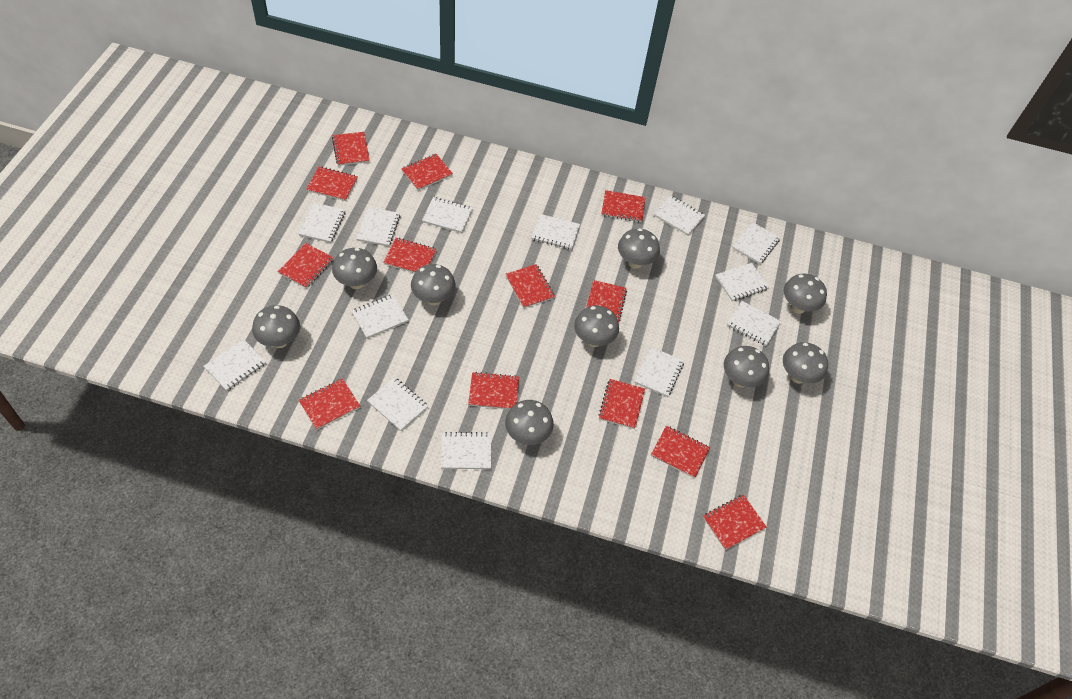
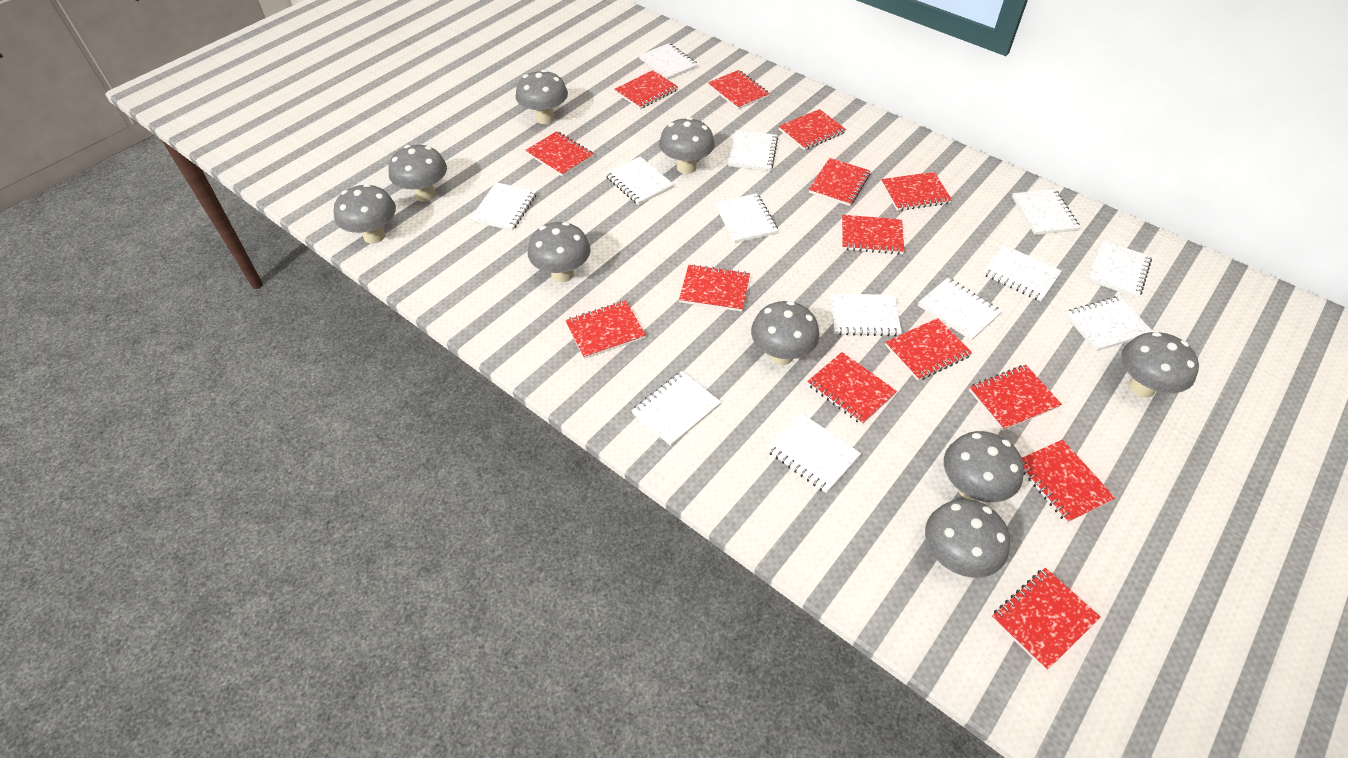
red notebook: [278,243,333,288] [299,378,360,430] [306,167,358,201] [332,132,370,166] [383,238,436,273] [401,154,453,190] [468,372,519,409] [506,264,555,308] [586,280,627,323] [598,379,645,429] [601,190,645,223] [651,426,710,478] [703,495,766,550] = 13 -> [525,131,594,177] [565,300,646,359] [615,70,678,109] [679,264,750,312] [708,70,770,109] [779,109,846,150] [807,352,897,425] [809,158,870,206] [842,215,904,255] [881,172,952,211] [885,318,972,381] [969,365,1062,431] [991,568,1101,670] [1022,439,1115,523] = 14

